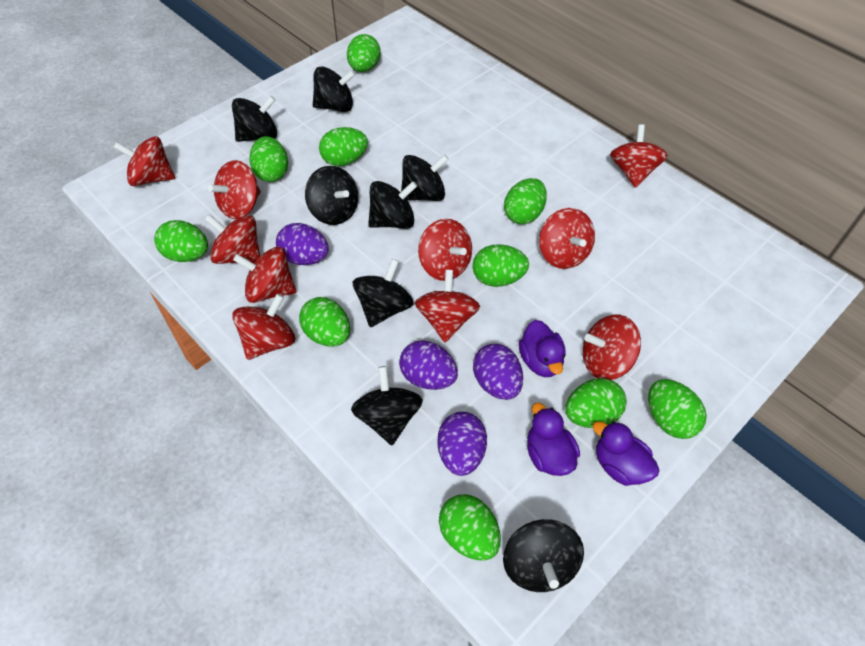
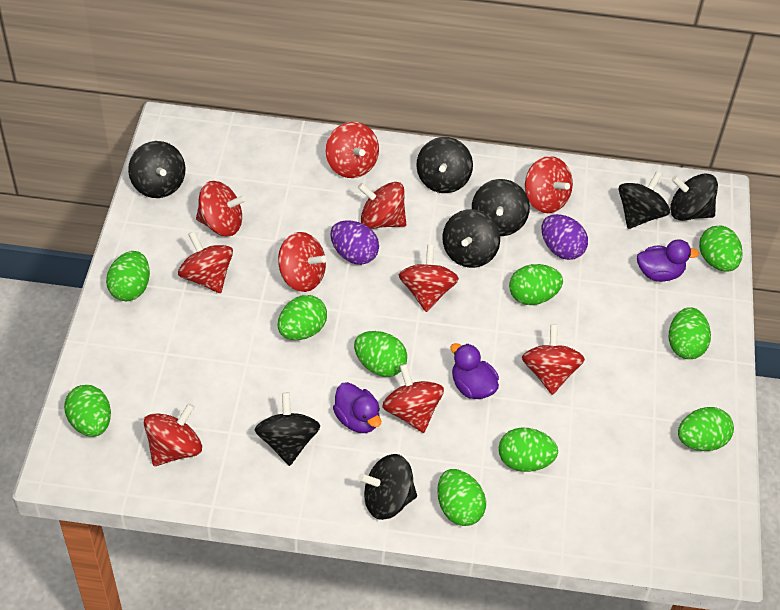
purple egg: [276,223,329,265] [399,340,458,390] [437,412,487,476] [473,344,523,400] = 4 -> [330,220,379,265] [542,214,588,260] = 2

